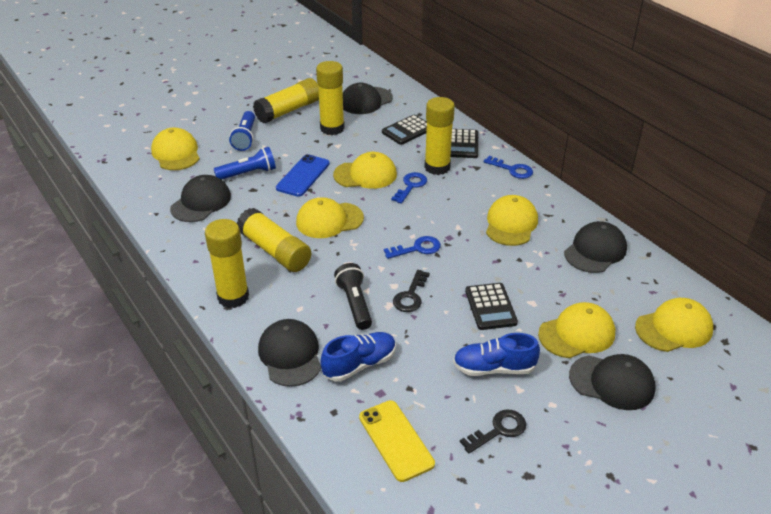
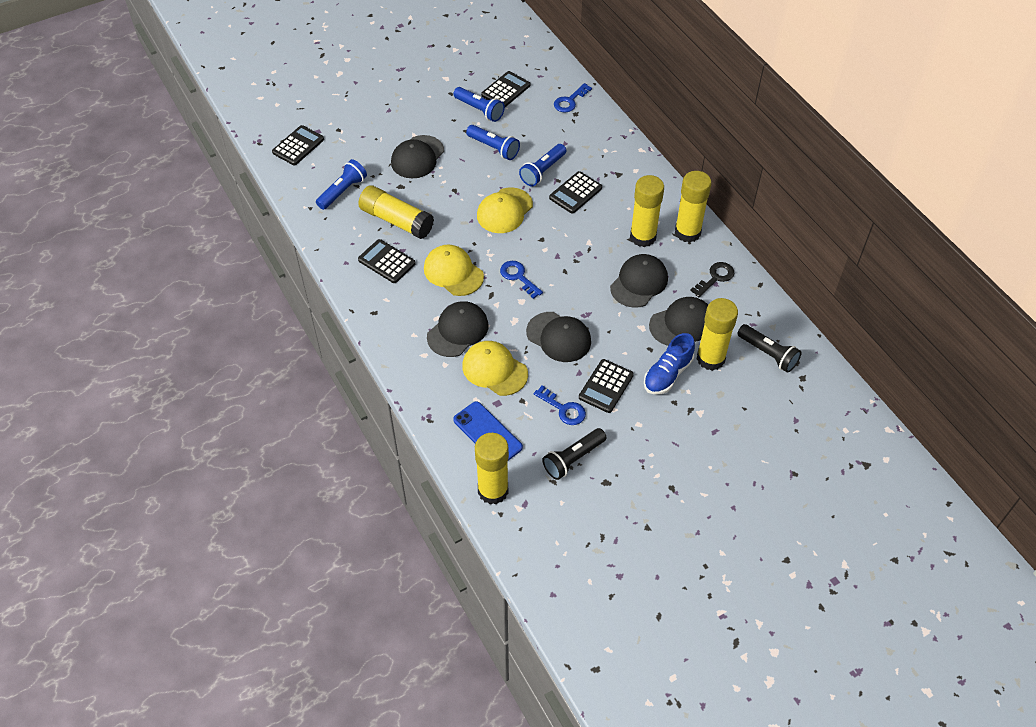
black calculator: [382,115,427,145] [450,129,478,158] [465,283,518,330] = 3 -> [272,125,324,165] [358,239,416,283] [481,71,530,107] [549,171,602,214] [579,359,634,413] = 5
black flashlight: [334,263,372,330] = 1 -> [542,428,607,480] [737,324,802,373] = 2
black key: [393,270,430,312] [460,410,526,453] = 2 -> [690,262,734,297] = 1
blue flashlight: [214,147,276,180] [229,111,255,151] = 2 -> [316,159,367,210] [453,87,505,122] [466,125,520,160] [519,144,566,186] = 4
blue shoe: [321,332,396,382] [453,333,540,376] = 2 -> [644,333,695,394] = 1
yellow cap: [151,128,200,170] [296,197,364,238] [333,152,397,189] [486,195,538,246] [538,302,615,358] [635,298,713,352] = 6 -> [424,245,484,296] [462,341,528,396] [477,187,533,233] = 3
yellow phone: [359,400,435,482] = 1 -> none = 0

